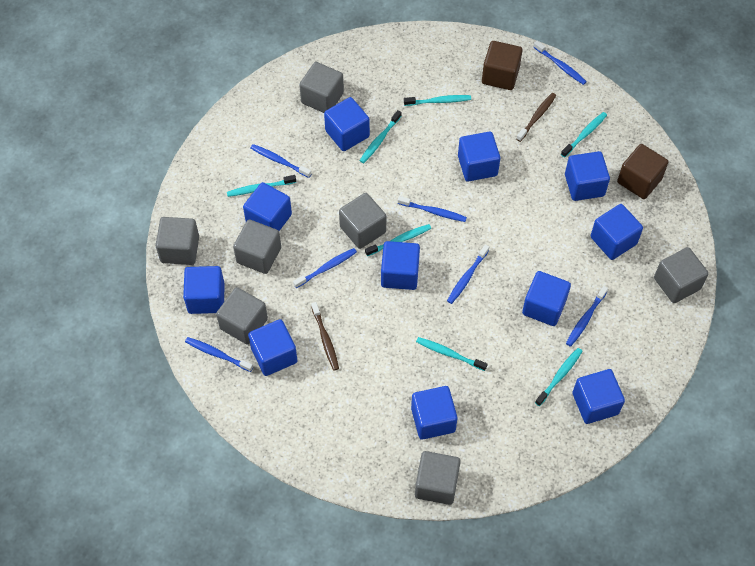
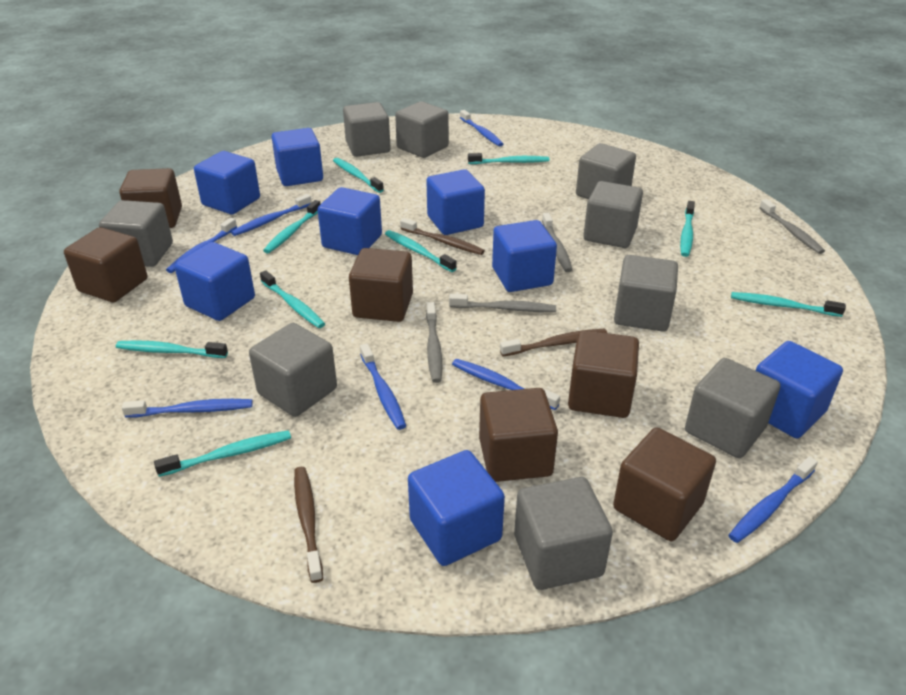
blue cube: [183,266,225,314] [243,182,292,231] [248,319,298,376] [324,97,370,151] [381,241,420,290] [411,386,458,440] [458,131,500,182] [522,271,571,326] [565,151,610,201] [572,369,625,424] [591,204,643,260] = 11 -> [175,242,255,321] [194,151,260,215] [272,128,323,186] [318,187,382,255] [408,450,505,566] [426,169,485,235] [492,220,557,292] [756,341,843,438] = 8
brown cube: [482,41,523,90] [617,144,668,199] = 2 -> [64,227,148,302] [119,168,182,228] [349,248,413,322] [479,388,558,482] [568,330,639,418] [613,427,716,541] = 6
brown toothbrush: [311,302,339,370] [516,93,556,142] = 2 -> [294,467,323,583] [400,218,485,255] [500,329,607,356] = 3
grey cube: [155,217,199,265] [216,287,268,345] [233,220,281,274] [299,62,344,113] [339,193,386,249] [415,451,461,505] [654,247,709,303] = 7 -> [99,200,173,267] [249,323,337,417] [343,102,391,157] [395,101,449,158] [514,477,613,590] [576,143,636,199] [583,181,643,248] [614,255,678,332] [685,358,780,458] = 9
grey toothbrush: none = 0 -> [426,302,442,383] [449,294,556,312] [542,213,572,272] [759,199,825,254] = 4
turquoise toothbrush: [227,175,296,197] [360,110,402,163] [365,224,431,256] [404,95,471,106] [416,337,488,371] [535,348,583,406] [561,112,607,158] = 7 -> [116,340,228,358] [154,430,291,477] [260,270,325,328] [263,200,320,253] [333,158,384,193] [385,230,457,272] [468,153,549,164] [680,201,695,257] [731,292,846,317] = 9

